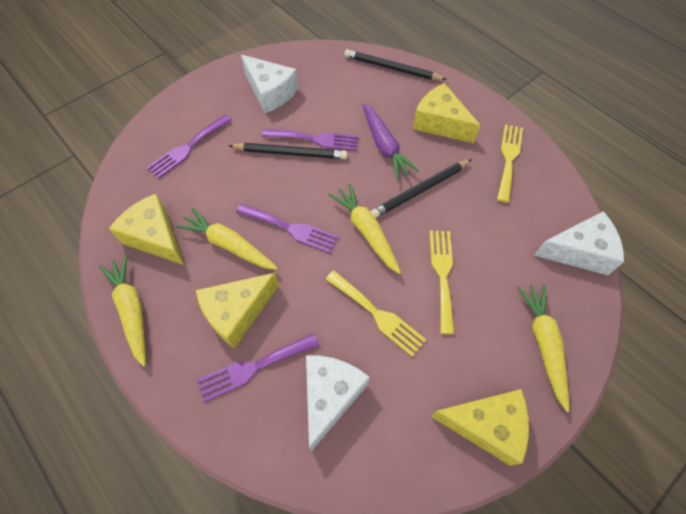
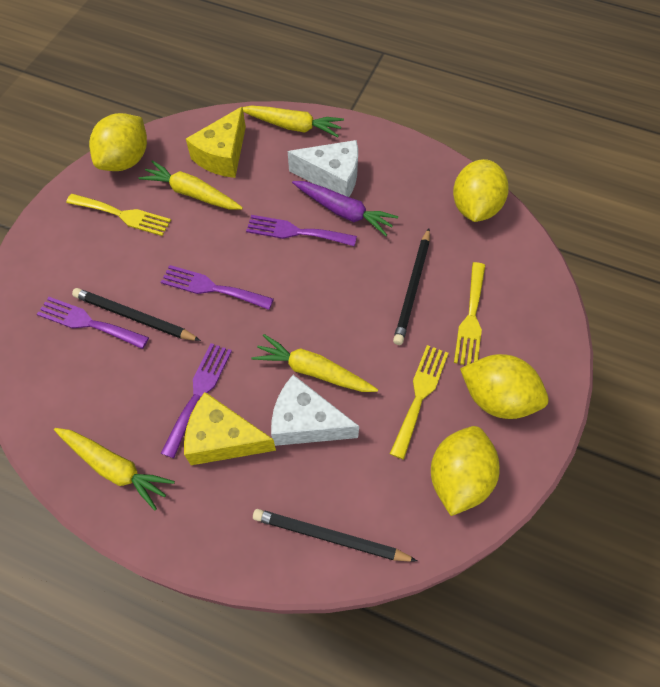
white cheese: [241,55,298,113] [306,355,370,451] [534,211,624,275] = 3 -> [271,375,359,446] [288,140,358,197] = 2
yellow cheese: [109,194,184,265] [196,273,279,348] [413,83,480,143] [430,389,529,466] = 4 -> [184,392,276,465] [186,106,246,178] = 2
yellow lemon: none = 0 -> [89,113,147,171] [431,426,500,516] [453,159,509,222] [460,354,549,419] = 4

